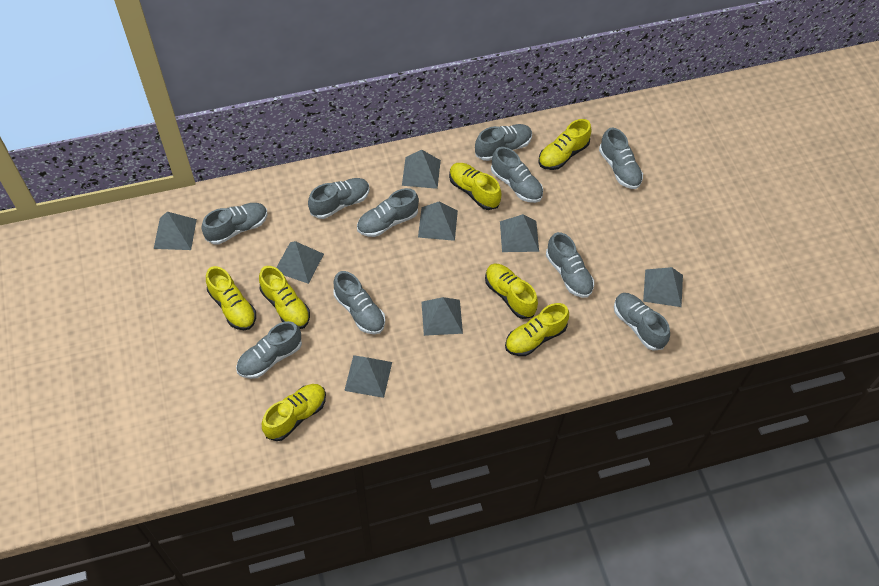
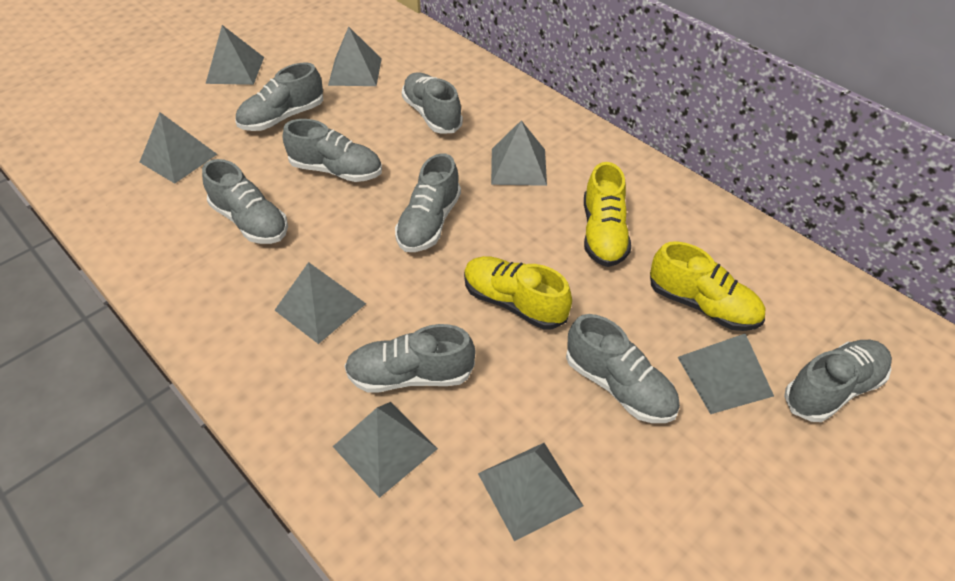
grey shoe: [202,203,267,245] [236,321,302,379] [308,178,370,219] [334,271,385,334] [357,188,419,237] [475,124,532,161] [491,147,543,203] [546,232,594,298] [599,127,643,189] [614,293,670,351] = 10 -> [202,159,288,244] [236,62,323,131] [283,119,382,182] [344,324,475,393] [395,153,461,252] [402,72,463,134] [566,314,680,423] [784,340,892,422] = 8
yellow shoe: [206,266,256,330] [259,266,310,329] [262,384,326,441] [449,163,502,210] [485,264,538,319] [505,303,569,356] [538,119,592,170] = 7 -> [464,256,572,330] [584,162,631,267] [650,242,765,331] = 3

